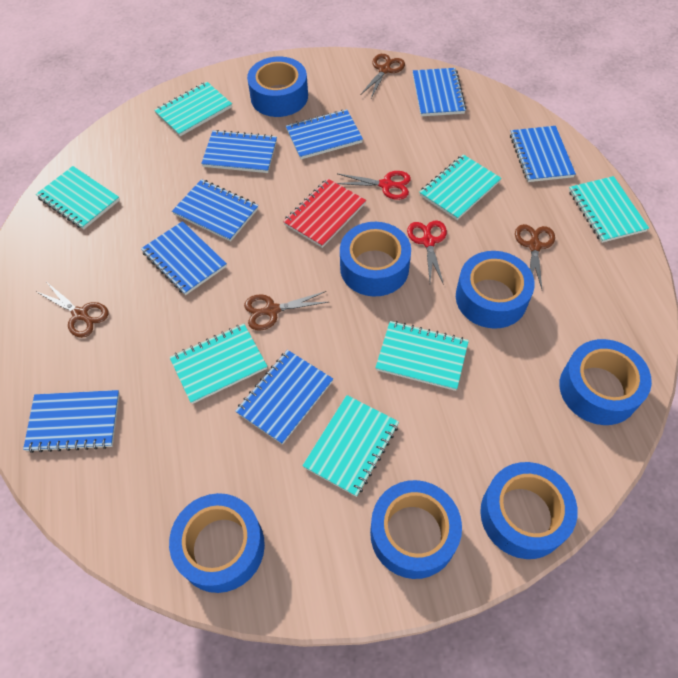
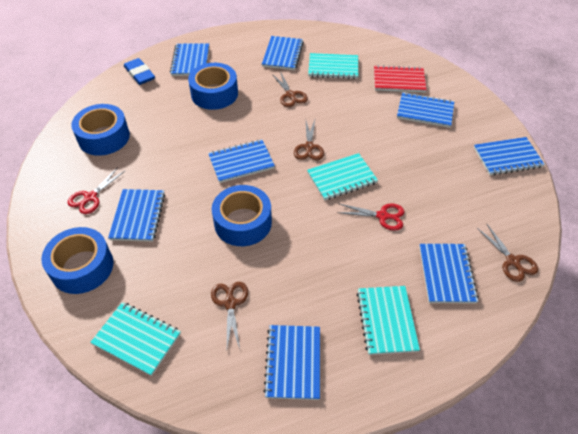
blue eraser: none = 0 -> [124,58,155,85] = 1
blue tape: [169,493,265,593] [247,57,308,117] [340,222,411,297] [370,480,462,579] [456,251,535,329] [480,462,578,559] [559,339,652,425] = 7 -> [41,227,113,294] [71,104,130,156] [188,63,238,110] [212,185,272,246] = 4
turquoise notebook: [36,166,120,230] [154,82,232,136] [169,324,267,404] [302,395,399,497] [375,321,469,391] [419,154,501,220] [569,176,649,243] = 7 -> [90,302,181,376] [307,153,378,200] [308,53,358,79] [357,286,420,355] = 4

